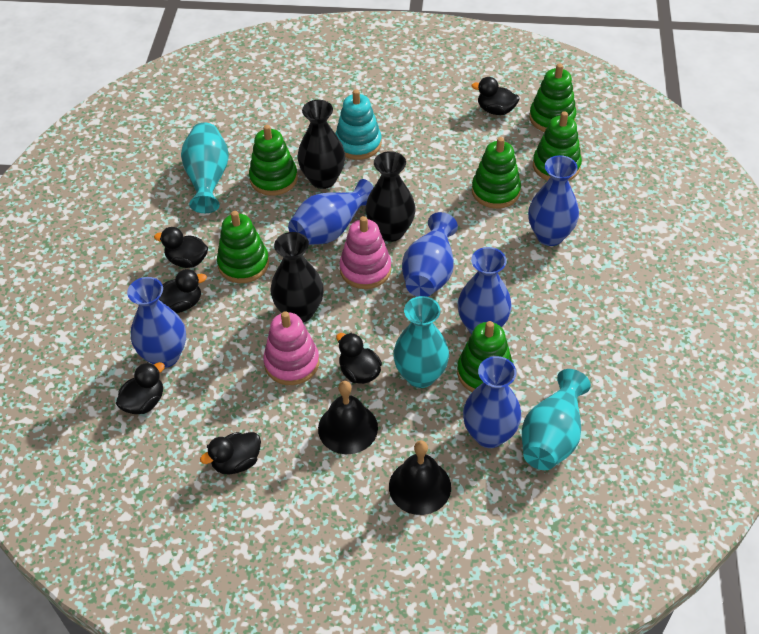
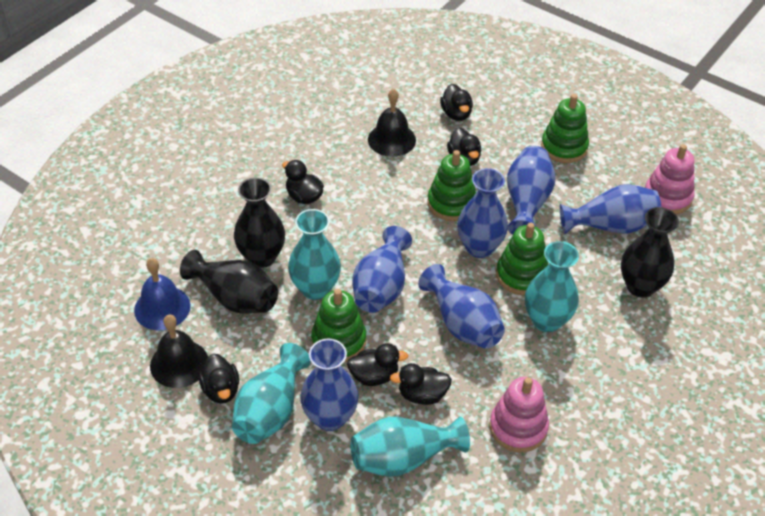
blue bell: none = 0 -> [134,258,191,330] = 1
green stacking toy: [217,211,269,283] [249,125,298,196] [457,321,513,392] [472,137,521,209] [529,64,576,132] [533,111,582,181] = 6 -> [311,289,366,362] [427,150,476,221] [496,223,548,295] [541,94,589,163] = 4
turquoise stacking toy: [335,89,382,160] = 1 -> none = 0
turquoise vase: [181,123,229,213] [393,296,449,388] [522,369,591,470] = 3 -> [232,343,311,444] [288,209,341,300] [350,417,470,477] [525,241,579,332] = 4

